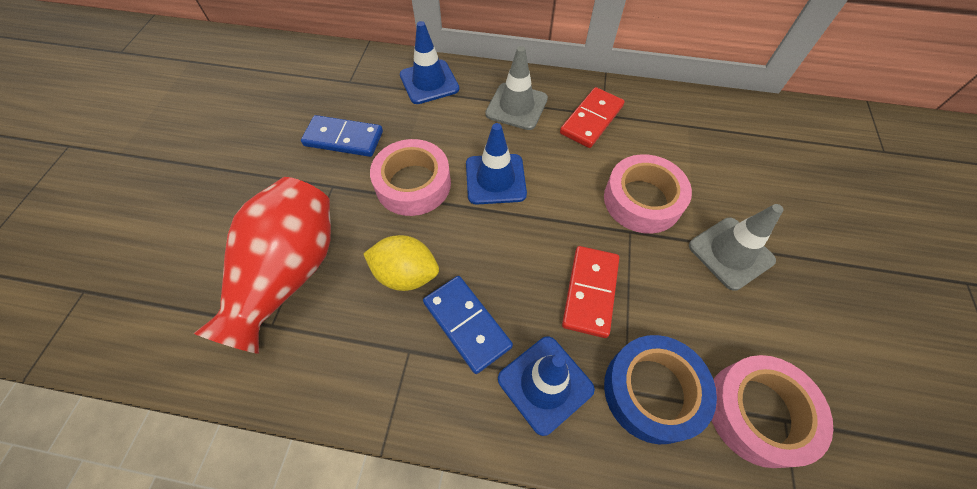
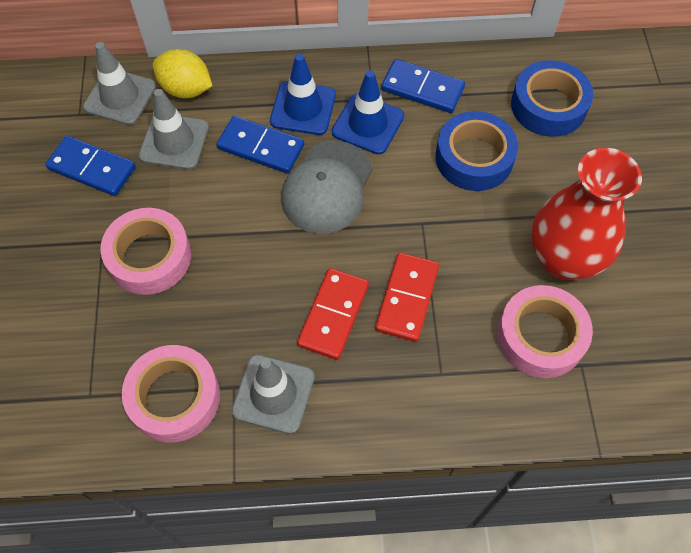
blue domino: [301,115,383,157] [423,276,513,374] = 2 -> [45,136,136,196] [217,116,304,173] [381,59,465,113] = 3
blue tape: [604,335,717,444] = 1 -> [435,111,518,191] [511,60,593,137] = 2
blue traffic cone: [400,21,459,104] [466,123,527,205] [498,336,595,436] = 3 -> [270,54,336,135] [332,70,404,154] = 2
grey cap: none = 0 -> [281,141,372,234] = 1
grey traffic cone: [485,46,548,130] [689,204,784,291] = 2 -> [83,42,156,125] [139,89,209,170] [232,354,315,434] = 3

